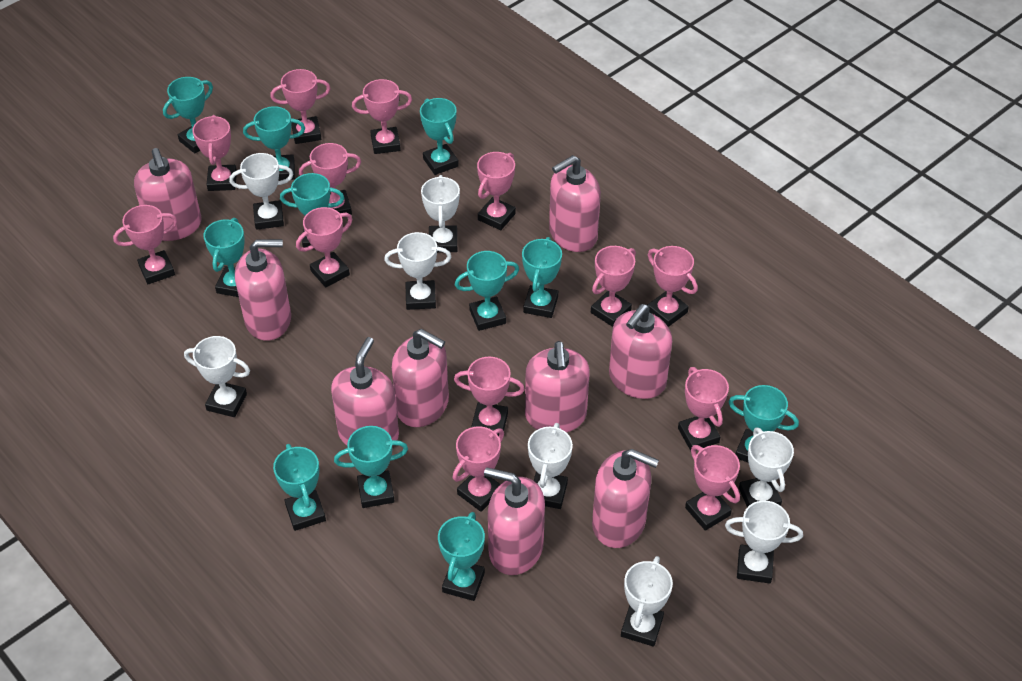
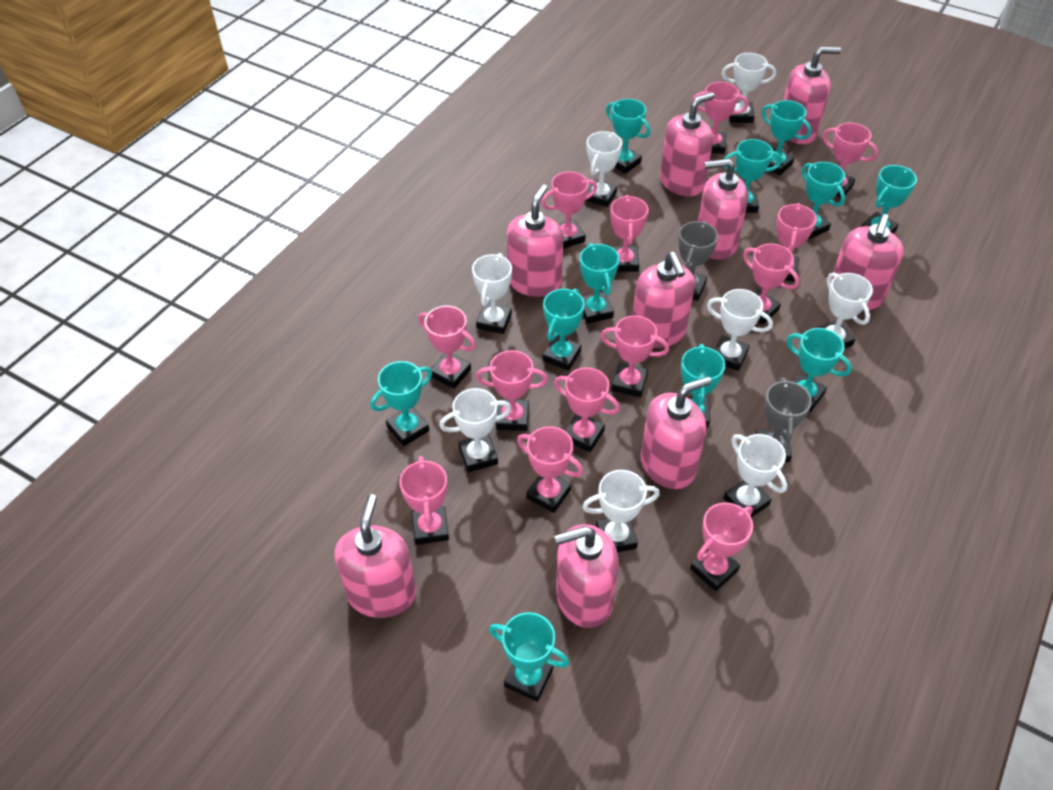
grey trophy: none = 0 -> [678,221,718,301] [755,378,812,462] = 2

